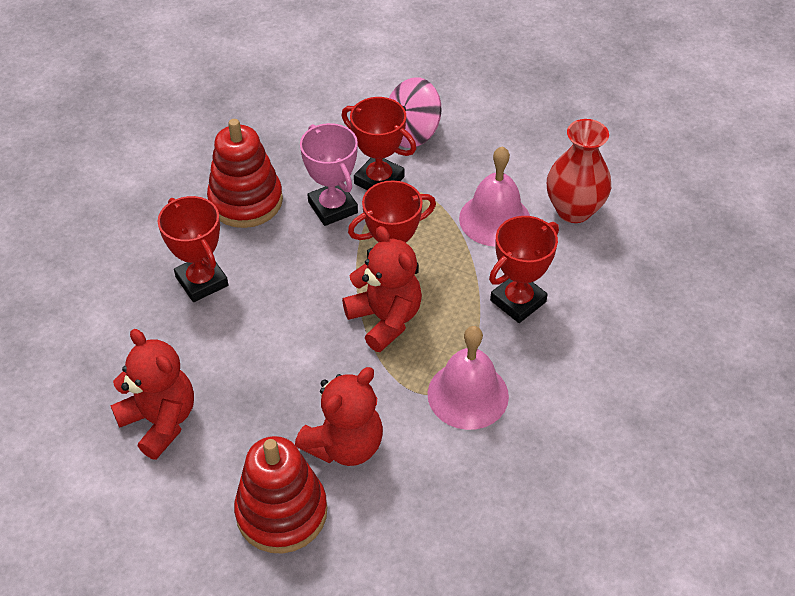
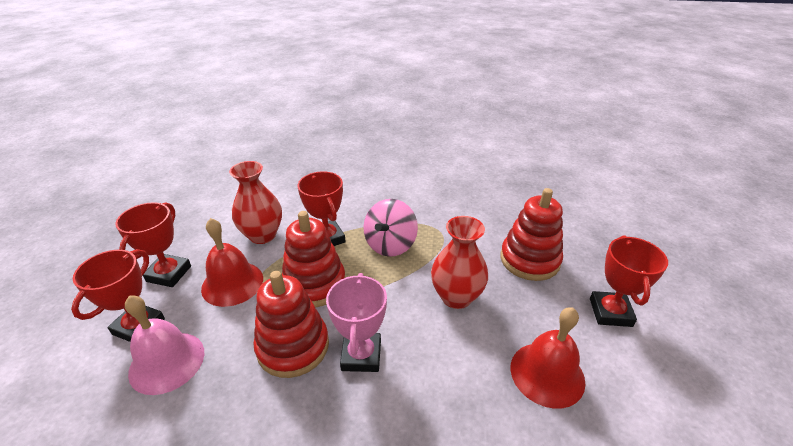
pink bell: [427,326,509,430] [459,146,530,247] = 2 -> [125,295,204,395] = 1
red bell: none = 0 -> [201,218,263,307] [511,307,586,409] = 2
red stacking toy: [207,119,283,228] [234,436,327,553] = 2 -> [254,271,329,378] [282,211,346,308] [500,188,563,281] = 3
red teddy bear: [110,329,194,460] [295,367,383,466] [342,226,422,352] = 3 -> none = 0
red vase: [547,119,611,223] = 1 -> [229,161,282,244] [431,216,488,309] = 2

